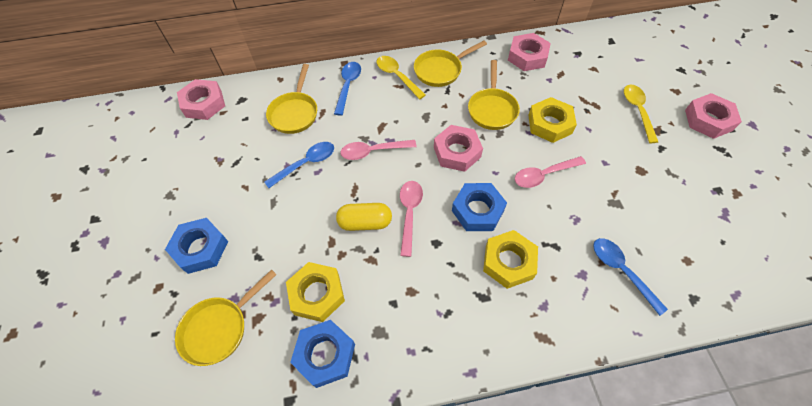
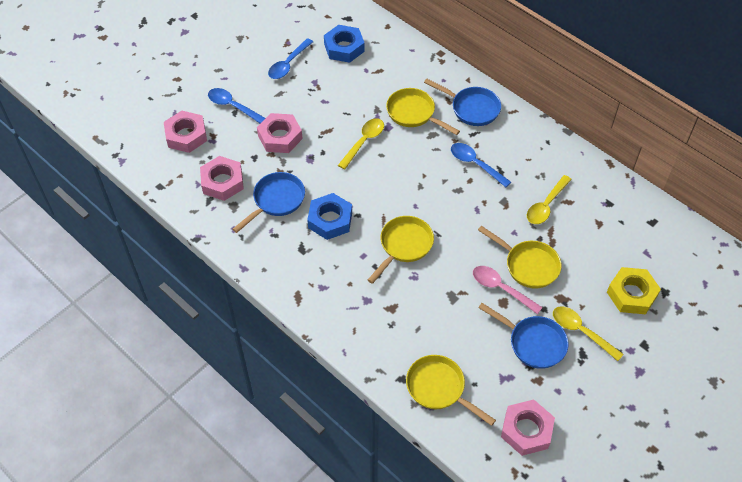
blue nut: [165,218,228,274] [290,320,355,388] [452,183,507,231] = 3 -> [307,193,352,240] [324,25,365,63] = 2
blue pan: none = 0 -> [232,172,305,233] [424,78,501,126] [478,303,569,369] = 3
pink spoon: [340,140,417,160] [400,181,423,257] [515,156,586,188] = 3 -> [473,266,543,314] = 1
yellow capsule: [336,203,392,231] = 1 -> none = 0
yellow nut: [286,262,345,322] [483,230,538,289] [528,97,577,143] = 3 -> [607,267,661,314] = 1
yellow spoon: [377,56,426,99] [624,85,658,143] = 2 -> [338,118,384,169] [527,175,572,224] [553,306,624,361] = 3

